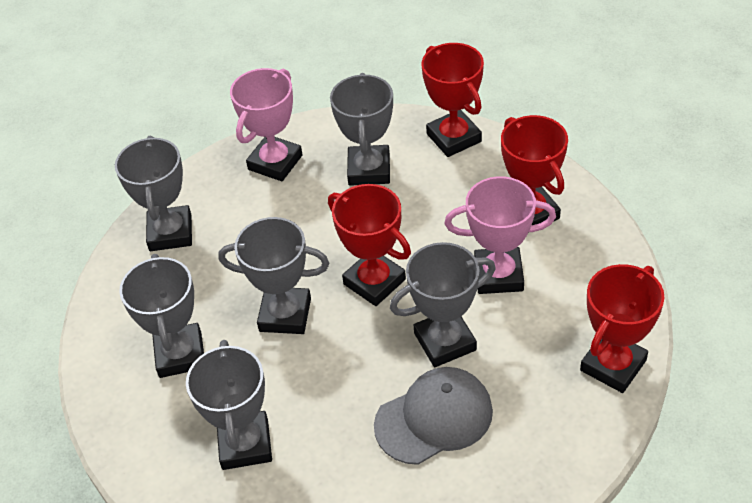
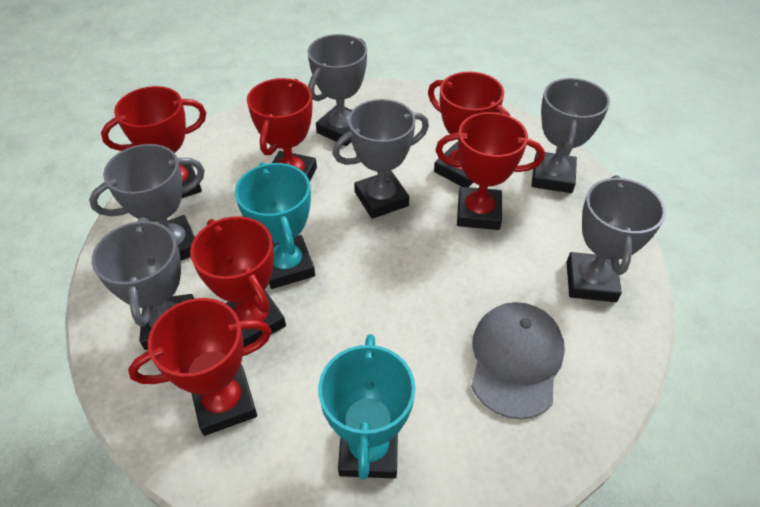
pink trophy: [230,68,303,181] [445,176,556,294] = 2 -> none = 0
red trophy: [328,184,411,306] [422,43,484,157] [501,115,568,233] [580,264,664,393] = 4 -> [101,86,206,198] [128,298,272,436] [190,216,286,347] [247,78,317,182] [428,71,510,187] [435,112,545,230] = 6
turquoise trophy: none = 0 -> [235,162,315,289] [318,334,415,480] = 2

